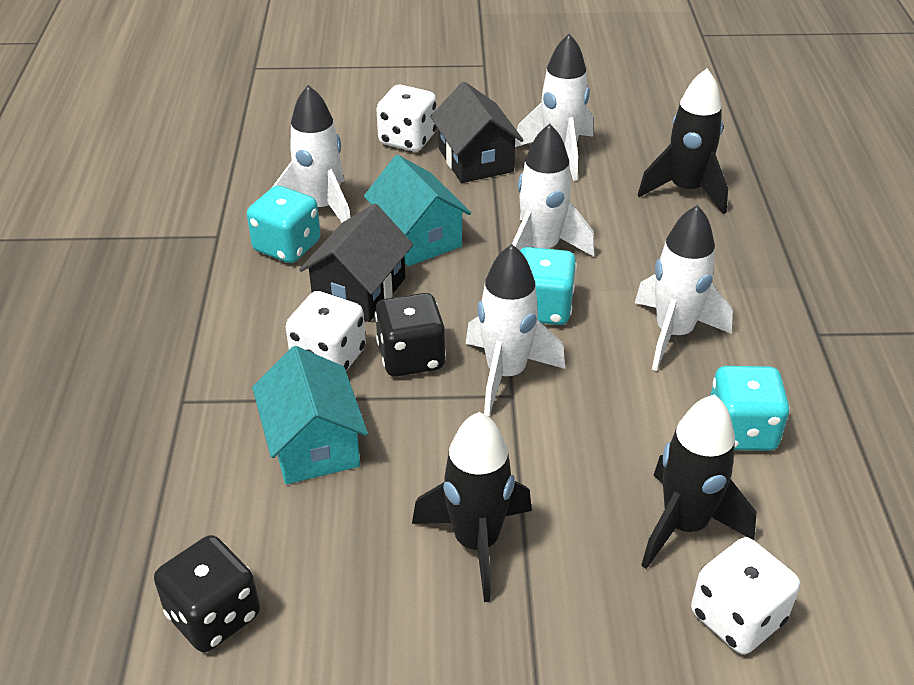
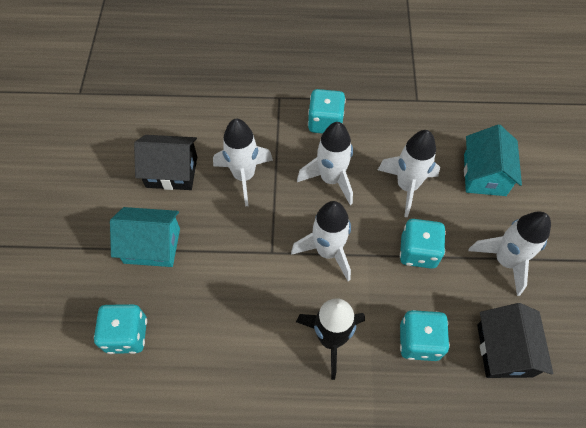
black dice: [154,535,260,652] [375,293,446,377] = 2 -> none = 0
black rocket: [412,412,532,602] [638,68,728,214] [641,394,756,569] = 3 -> [296,298,365,380] = 1
turquoise dice: [247,186,320,263] [520,247,577,325] [710,366,790,451] = 3 -> [94,304,147,354] [308,89,346,134] [400,219,446,269] [400,310,450,361] = 4
white dice: [286,291,366,371] [376,85,437,152] [691,537,800,654] = 3 -> none = 0

